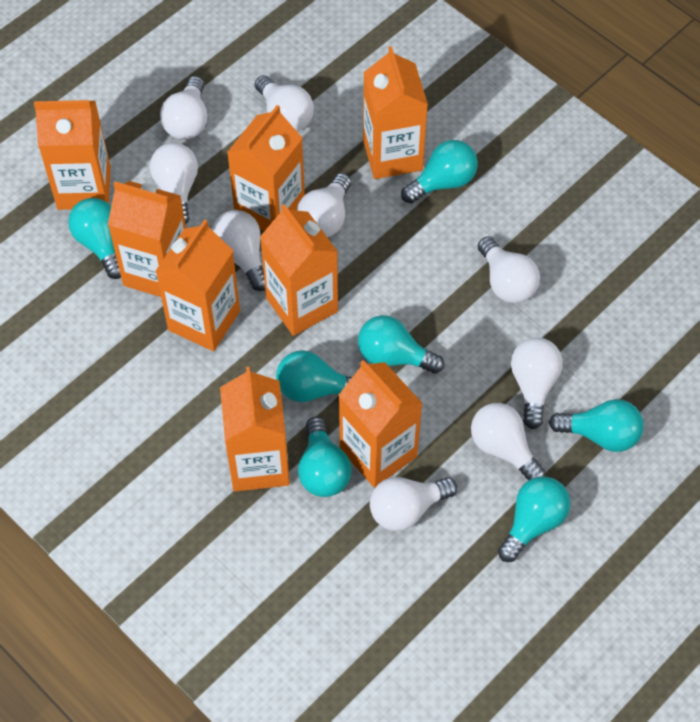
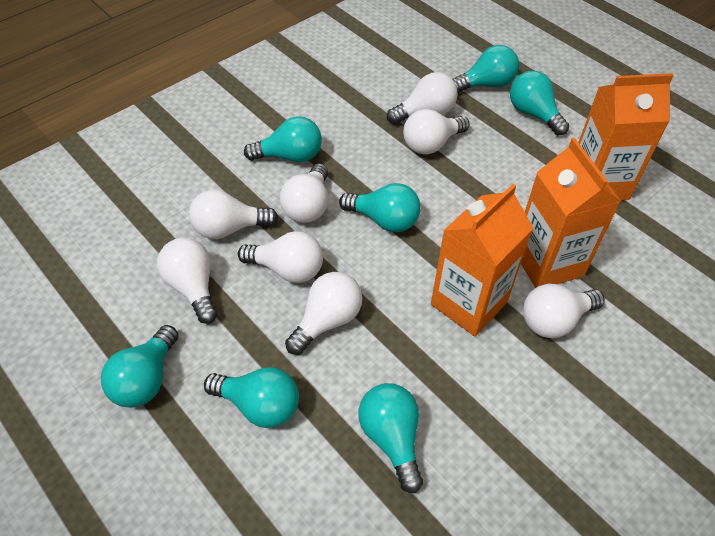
orange carton: [34,100,111,210] [108,181,186,297] [156,219,240,351] [220,366,290,492] [227,105,305,232] [260,204,338,336] [339,360,423,488] [363,46,428,179] = 8 -> [431,184,533,336] [521,138,621,288] [578,73,674,200] = 3
white light bulb: [150,143,198,224] [160,76,207,140] [212,210,265,291] [255,75,314,131] [297,173,351,237] [370,477,457,531] [471,403,546,481] [478,236,540,303] [511,337,563,429] = 9 -> [157,238,218,324] [189,190,278,239] [238,231,323,283] [280,163,328,223] [285,272,362,355] [387,72,458,124] [403,109,470,155] [523,284,605,338] = 8

